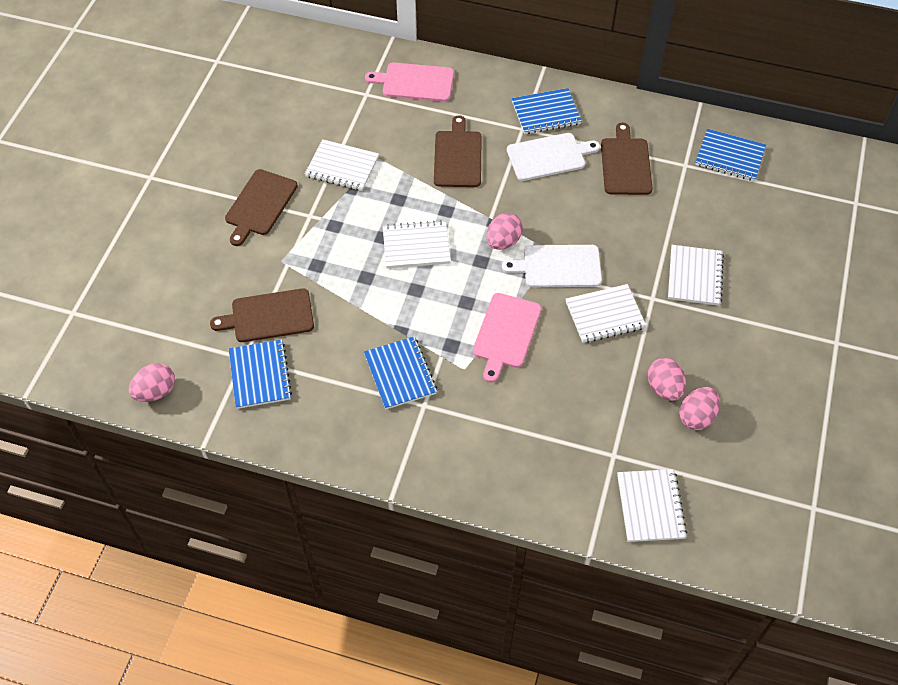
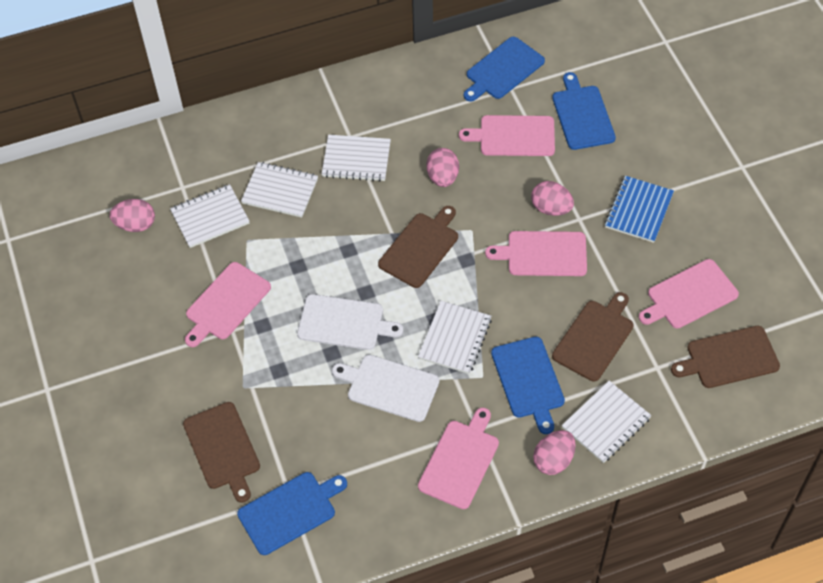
blue cutting board: none = 0 -> [237,472,347,555] [464,37,545,102] [491,337,565,434] [552,72,616,150] = 4
blue notebook: [229,340,292,409] [364,336,437,410] [512,88,582,134] [695,129,766,181] = 4 -> [605,176,674,243] = 1
pink cutting board: [365,62,454,102] [473,293,541,383] = 2 -> [185,262,271,347] [418,408,499,509] [459,115,555,156] [485,231,587,276] [639,259,739,328] = 5

